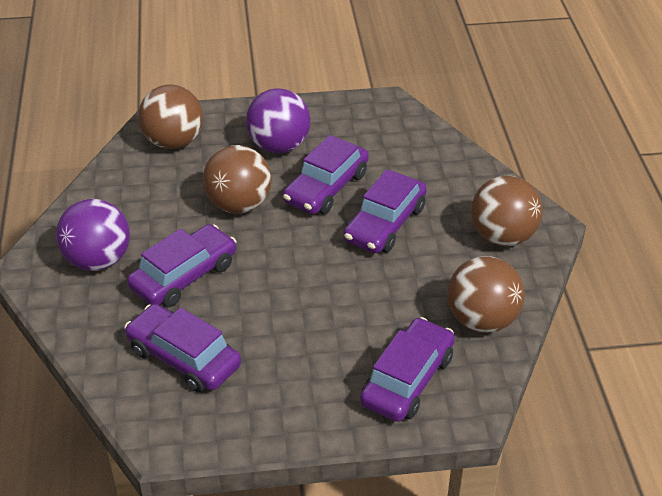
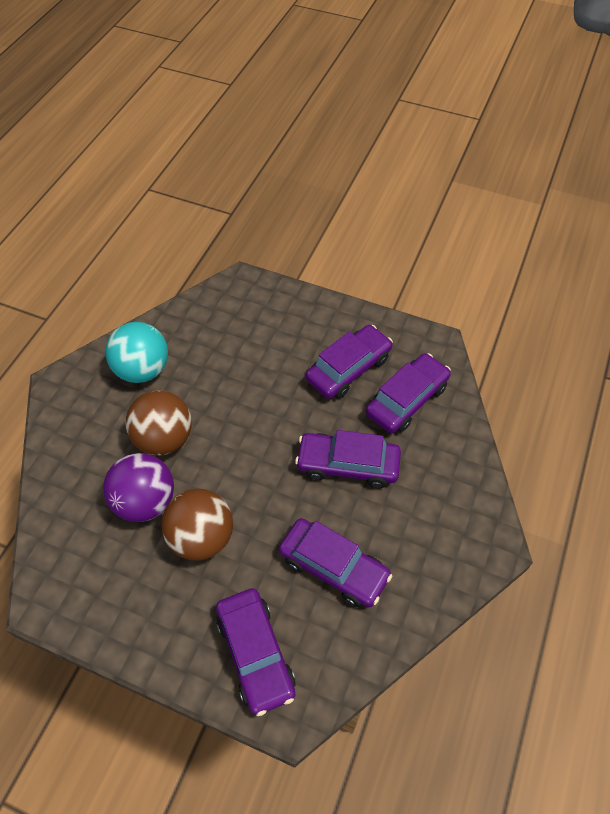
brown ball: [138,84,203,149] [203,145,272,213] [447,256,525,333] [471,176,543,246] = 4 -> [125,390,192,455] [161,489,233,560] = 2
purple ball: [56,199,130,271] [246,88,310,153] = 2 -> [103,453,174,522] = 1
turquoise ball: none = 0 -> [105,322,168,383] = 1

